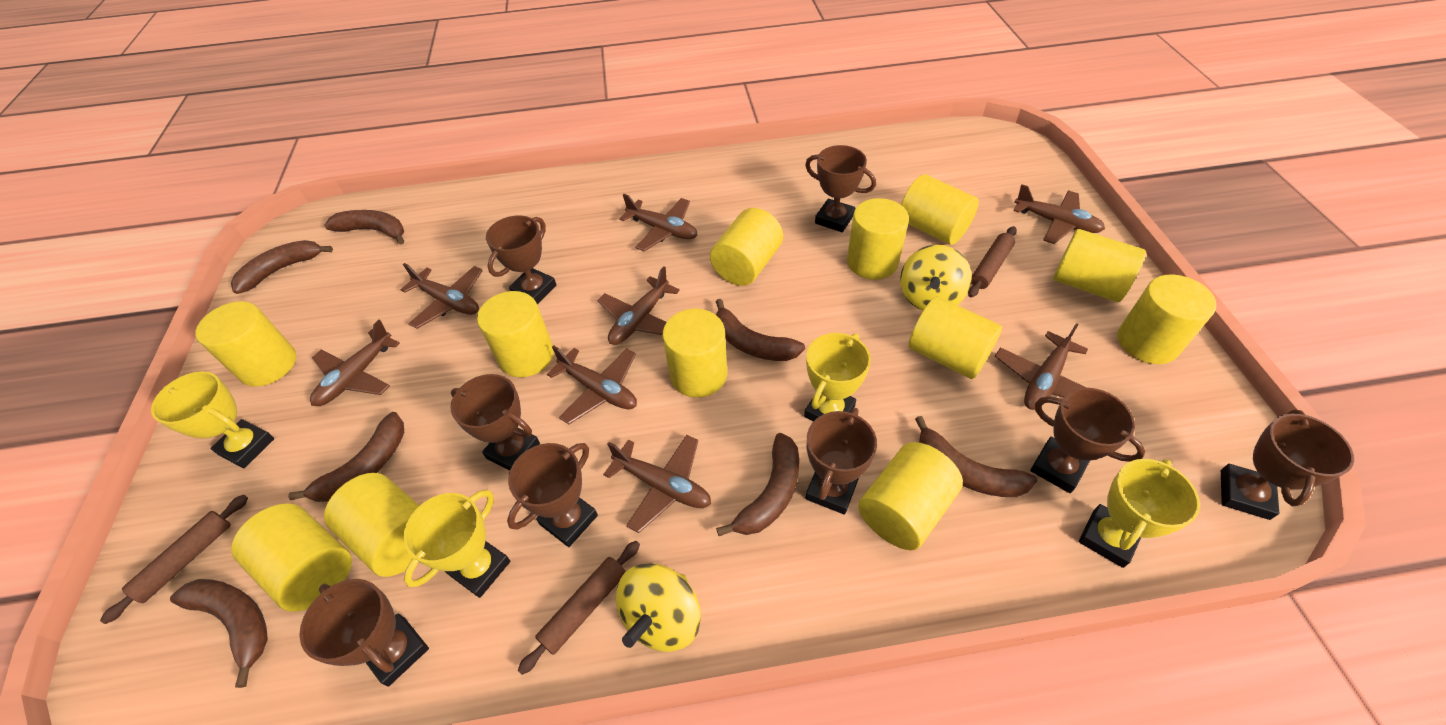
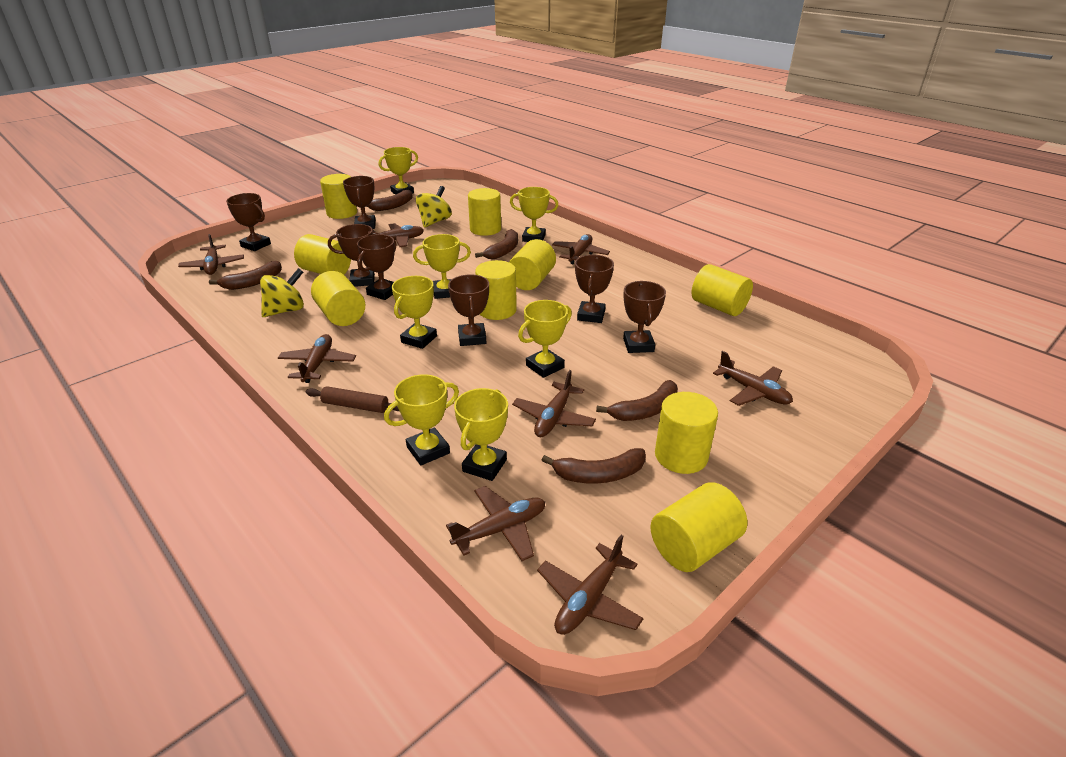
brown banana: [170,579,268,688] [231,240,333,294] [288,412,404,502] [324,210,404,245] [716,299,805,361] [716,433,799,536] [915,416,1037,497] = 7 -> [209,261,282,290] [366,189,412,211] [475,229,518,259] [542,448,646,484] [596,380,678,421] = 5
brown rolling pin: [100,495,248,624] [518,541,640,675] [968,226,1017,297] = 3 -> [306,386,399,413] = 1
brown trophy: [299,579,429,687] [451,374,540,471] [486,215,556,304] [507,443,598,547] [805,145,876,232] [806,408,877,515] [1030,388,1145,493] [1221,410,1354,520] = 8 -> [226,193,271,251] [328,224,380,287] [343,176,376,229] [357,234,397,300] [448,274,489,346] [575,255,614,323] [623,281,666,353] = 7
yellow cylinder: [195,301,296,387] [231,503,352,612] [324,473,420,577] [477,291,554,377] [663,309,727,398] [710,208,783,286] [847,198,909,280] [858,442,963,550] [901,174,979,245] [908,297,1002,379] [1053,229,1146,302] [1118,274,1216,364] = 12 -> [294,234,351,275] [311,271,365,326] [320,174,357,219] [468,188,501,236] [475,260,517,320] [509,239,556,290] [650,482,747,572] [655,392,718,474] [692,264,753,316] = 9
yellow trophy: [151,371,274,468] [403,490,511,598] [804,333,871,421] [1079,459,1200,568] = 4 -> [379,147,418,195] [384,374,459,465] [392,276,437,349] [413,234,471,299] [454,388,508,481] [510,187,558,242] [518,300,572,378] = 7

